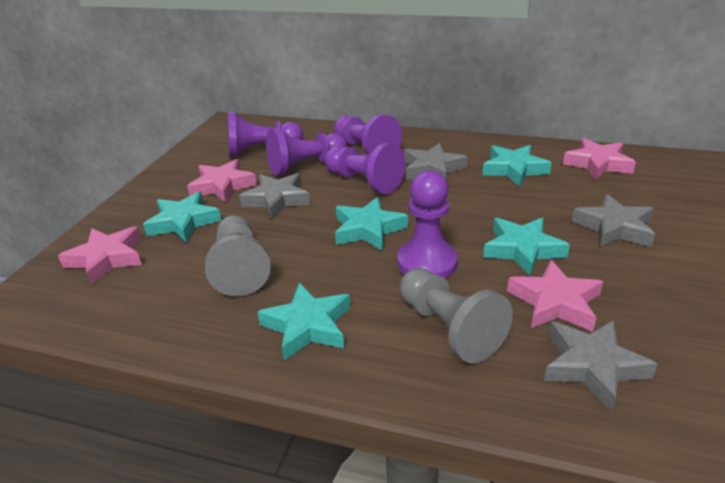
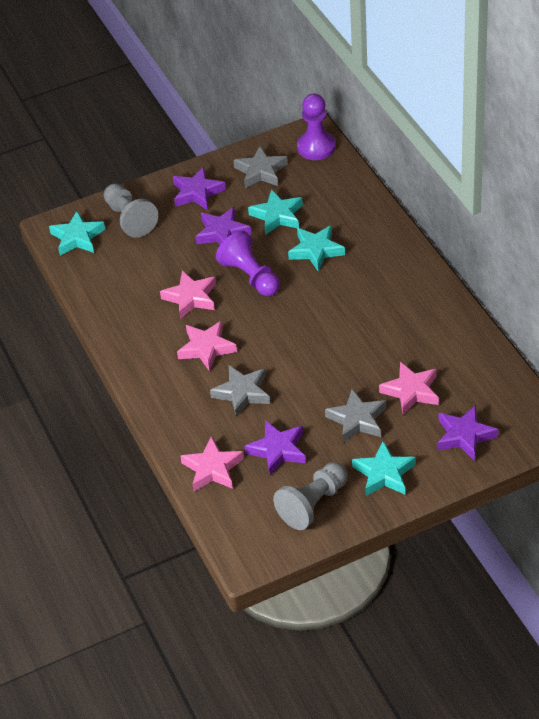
grey star: [239,173,311,219] [404,143,467,181] [544,320,658,412] [572,194,655,247] = 4 -> [210,365,270,417] [233,146,288,188] [325,389,386,442] = 3
purple pawn: [228,112,303,156] [266,128,347,176] [325,143,405,194] [334,114,402,155] [397,170,458,279] = 5 -> [216,231,280,296] [297,93,336,160] = 2
purple star: none = 0 -> [173,166,226,210] [196,207,251,245] [244,420,306,475] [437,405,498,461] = 4
turquoise star: [143,191,222,243] [257,282,351,361] [335,197,408,251] [482,145,552,186] [483,217,570,276] = 5 -> [49,211,105,255] [248,189,303,235] [288,225,345,271] [352,441,416,496] = 4

